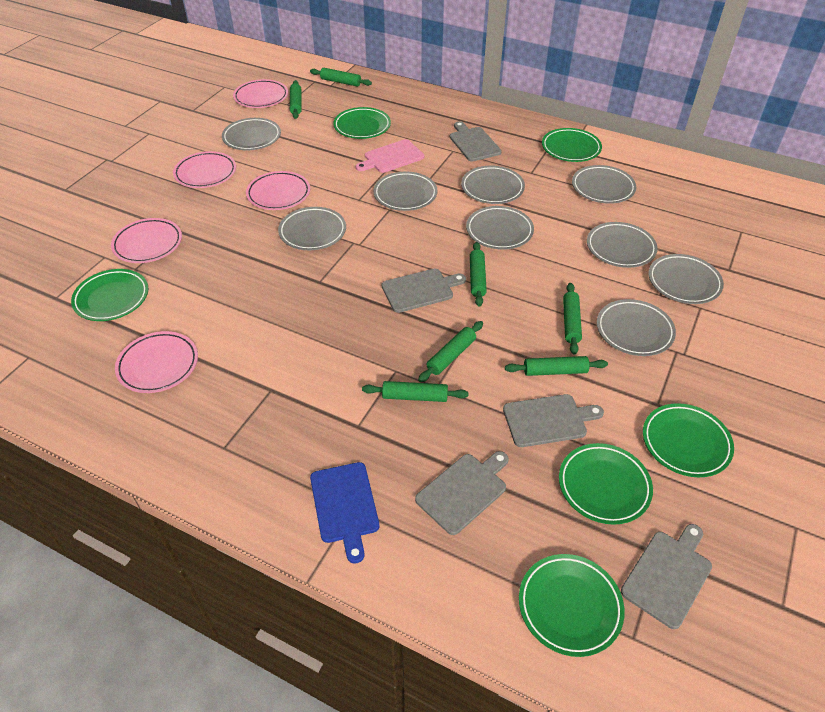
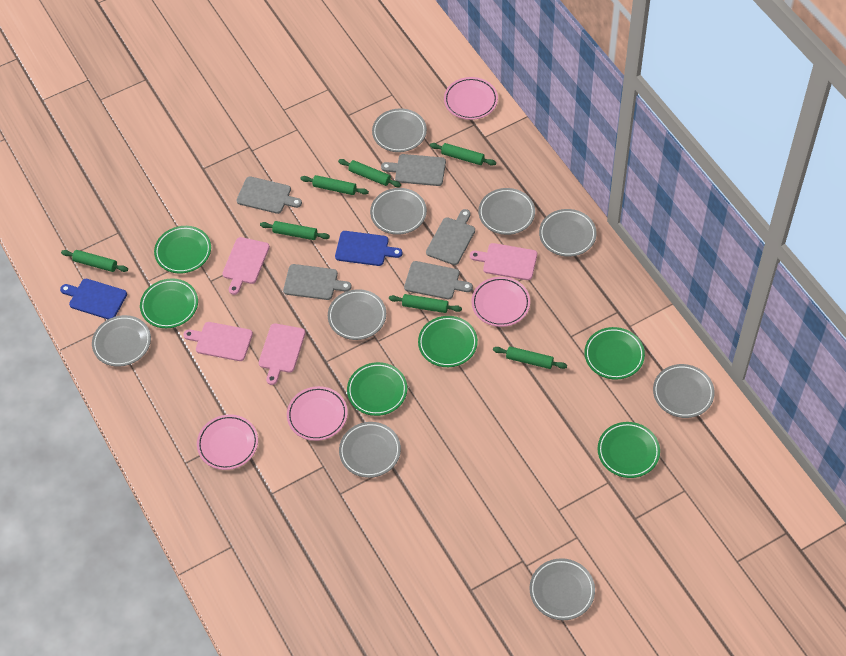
blue cutting board: [310,462,379,564] = 1 -> [60,279,127,319] [335,231,402,266] = 2
pink cutting board: [356,139,424,173] = 1 -> [183,322,253,361] [222,237,270,295] [259,323,306,385] [470,243,537,280] = 4
pink plate: [111,218,182,263] [115,331,198,393] [173,151,236,188] [233,79,288,108] [246,171,310,210] = 5 -> [197,415,258,470] [287,386,348,441] [444,77,498,120] [472,277,530,327] = 4

